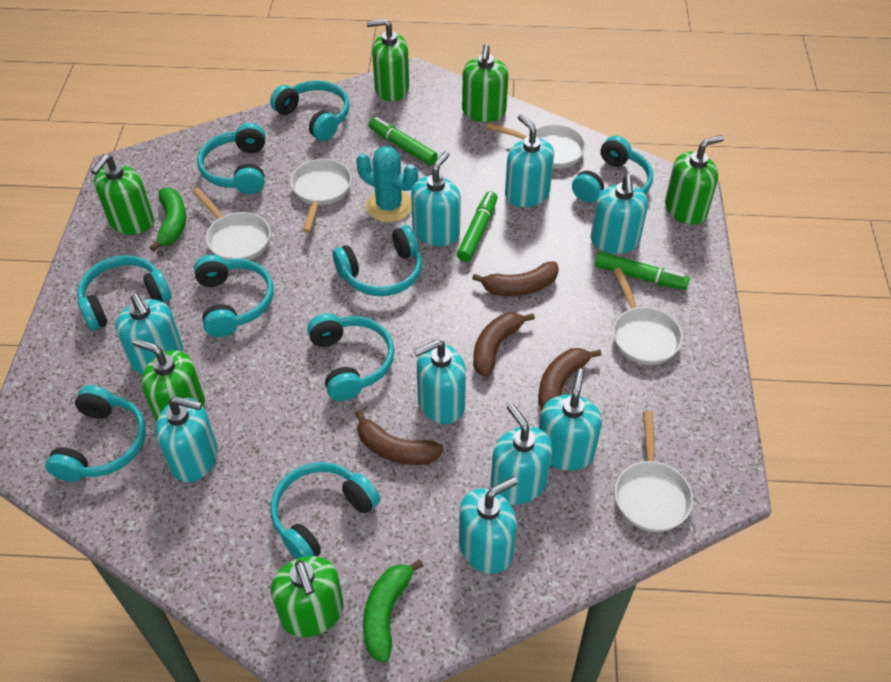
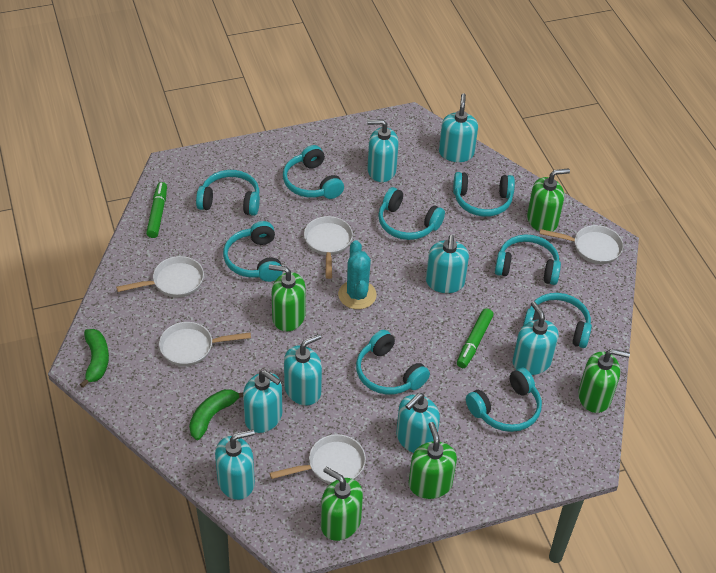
brown banana: [355,410,444,465] [472,262,559,296] [473,312,535,377] [538,348,601,409] = 4 -> none = 0
green marker: [369,117,438,165] [457,191,498,262] [595,252,690,290] = 3 -> [146,182,167,238] [457,308,494,368] = 2
green soap dispenser: [91,154,154,235] [133,339,205,423] [271,556,344,637] [367,19,409,101] [462,44,508,122] [665,135,724,225] = 6 -> [269,264,306,332] [321,467,363,541] [409,422,457,499] [527,168,570,232] [578,349,630,413] = 5
turquoise soap dispenser: [115,294,183,374] [155,396,218,482] [411,151,461,246] [414,339,466,424] [459,477,518,574] [490,403,553,505] [505,114,554,207] [539,369,602,471] [590,174,648,254] = 9 -> [215,429,255,500] [243,370,282,433] [284,334,322,405] [367,119,399,182] [396,393,440,453] [426,235,469,293] [439,93,478,162] [513,301,558,375] = 8

